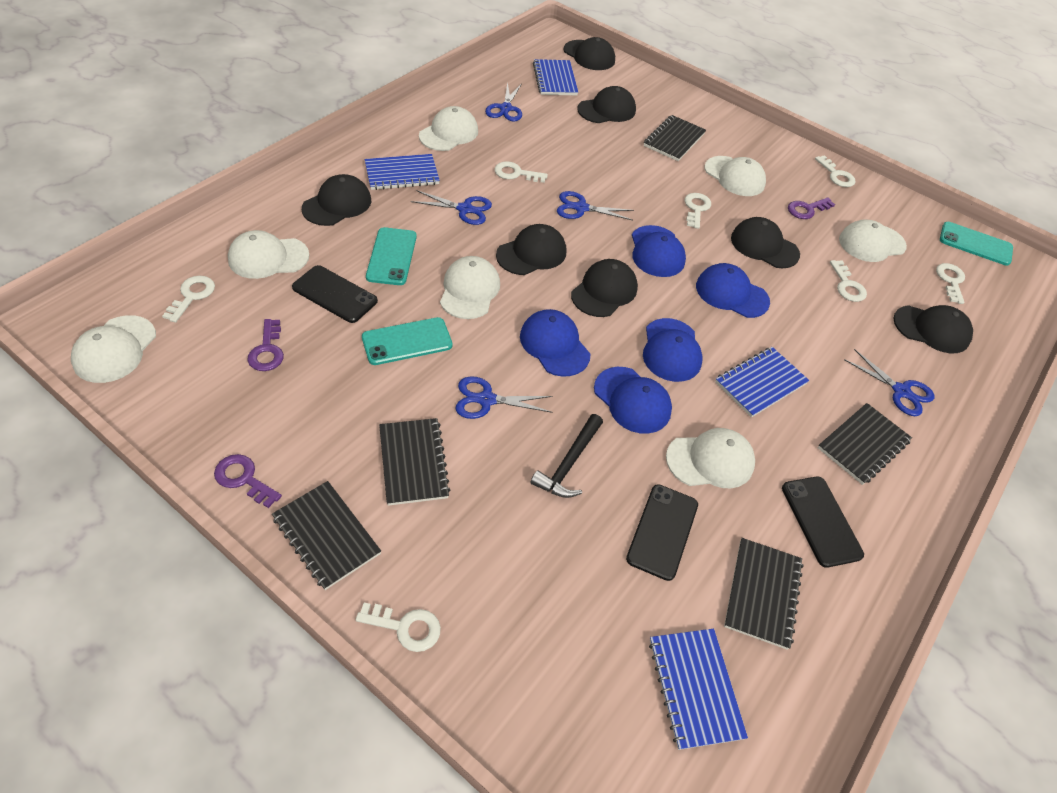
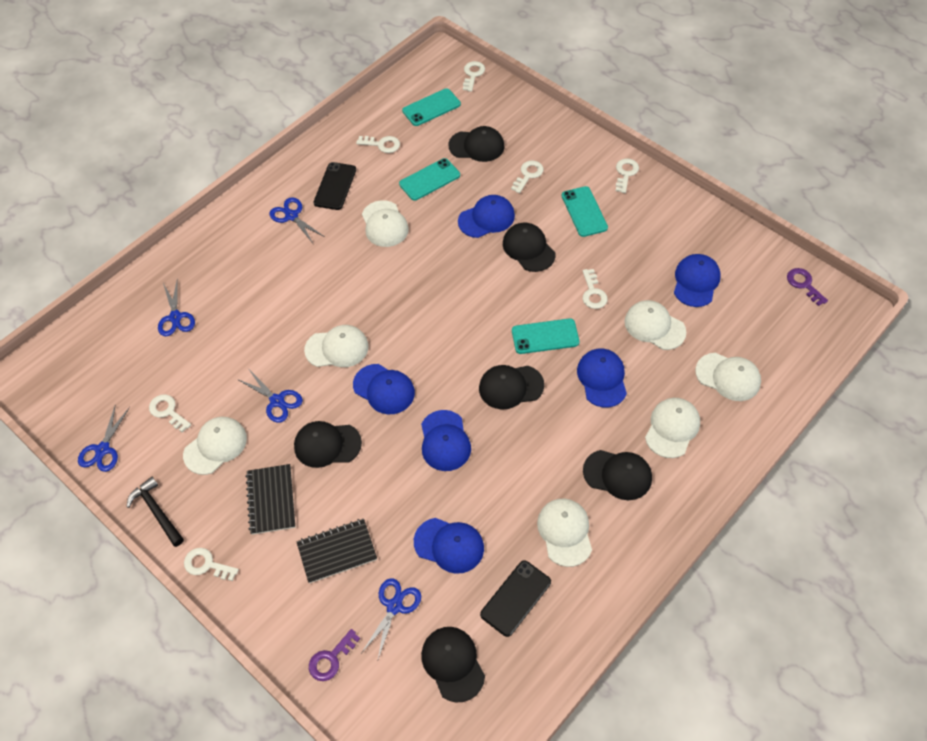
black cap: [302,174,372,226] [496,224,566,275] [563,37,615,70] [571,259,638,317] [577,86,636,123] [731,217,800,268] [893,305,973,353] = 7 -> [294,421,362,468] [421,627,485,702] [448,126,505,162] [479,365,544,410] [503,223,555,272] [583,450,652,500] = 6
black notebook: [272,481,381,590] [379,418,451,506] [644,115,706,161] [724,538,803,650] [818,403,912,485] = 5 -> [246,464,296,535] [297,519,377,583] = 2
black phone: [292,265,378,323] [626,484,698,581] [782,476,864,568] = 3 -> [313,162,356,210] [480,560,551,637] = 2
blue cap: [520,309,590,376] [594,367,672,434] [632,225,686,277] [643,318,703,382] [696,263,770,318] = 5 -> [353,364,415,414] [414,518,484,574] [421,410,471,471] [458,195,515,238] [577,349,627,407] [674,254,721,307] = 6
blue notebook: [365,154,440,190] [533,59,578,95] [649,629,748,750] [715,347,809,418] = 4 -> none = 0
purple key: [214,454,282,508] [247,319,284,371] [788,197,835,219] = 3 -> [309,629,360,681] [787,268,828,306] = 2
turquoise phone: [362,317,452,365] [366,227,417,285] [940,222,1013,266] = 3 -> [399,158,460,201] [402,88,461,126] [512,318,579,354] [562,186,608,237] = 4

